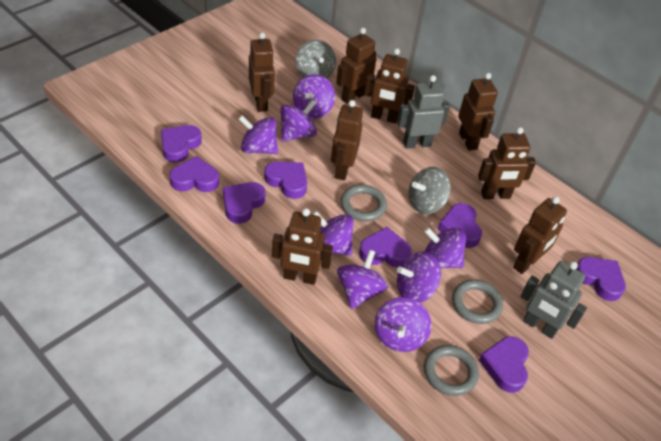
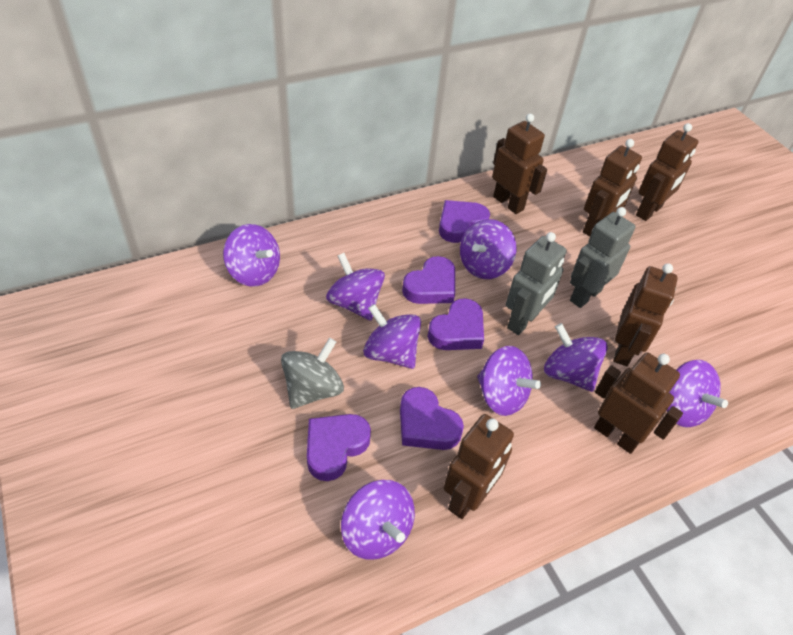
brown robot: [249,32,275,112] [272,208,333,285] [331,100,363,180] [336,28,376,104] [364,48,415,124] [458,73,498,151] [478,127,536,199] [513,196,567,274] = 8 -> [444,414,514,519] [492,114,547,214] [583,139,642,237] [594,352,683,454] [613,263,678,366] [636,123,698,221] = 6
grey ring: [341,185,387,222] [424,345,479,396] [452,279,503,324] = 3 -> none = 0
grey spinning top: [296,40,336,79] [409,167,451,214] = 2 -> [281,338,344,409] = 1
purple heart: [161,125,202,162] [169,156,219,192] [223,182,265,223] [264,162,307,199] [359,227,412,268] [437,203,482,248] [479,336,529,393] [577,257,626,301] = 8 -> [307,414,371,481] [400,387,464,450] [402,256,455,304] [427,298,484,350] [439,200,490,243] = 5

